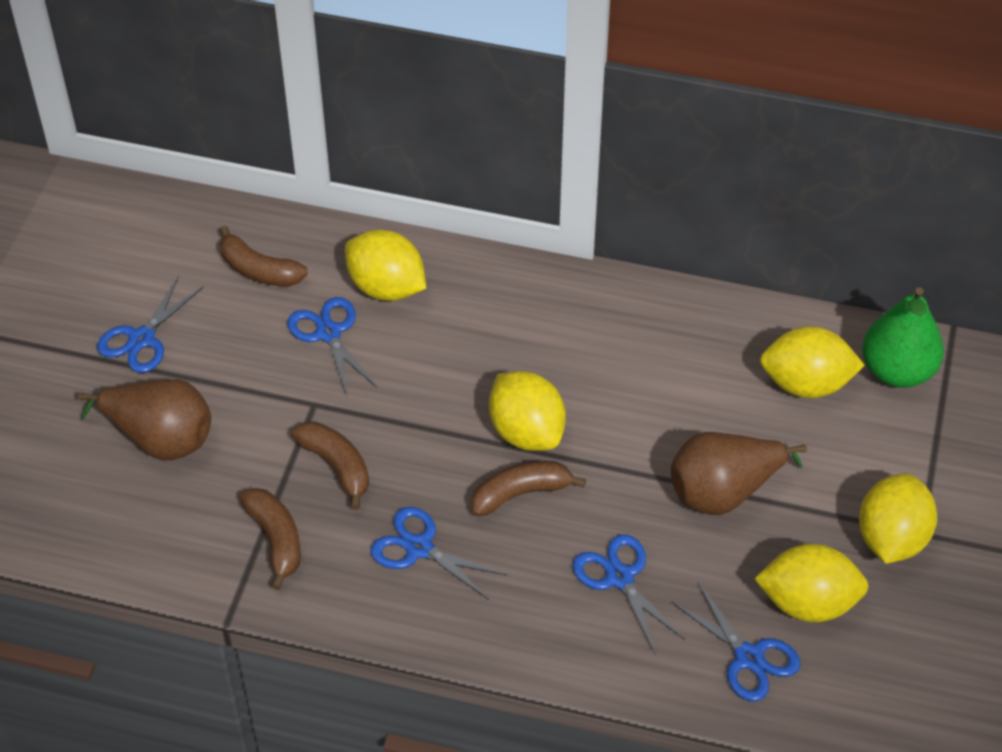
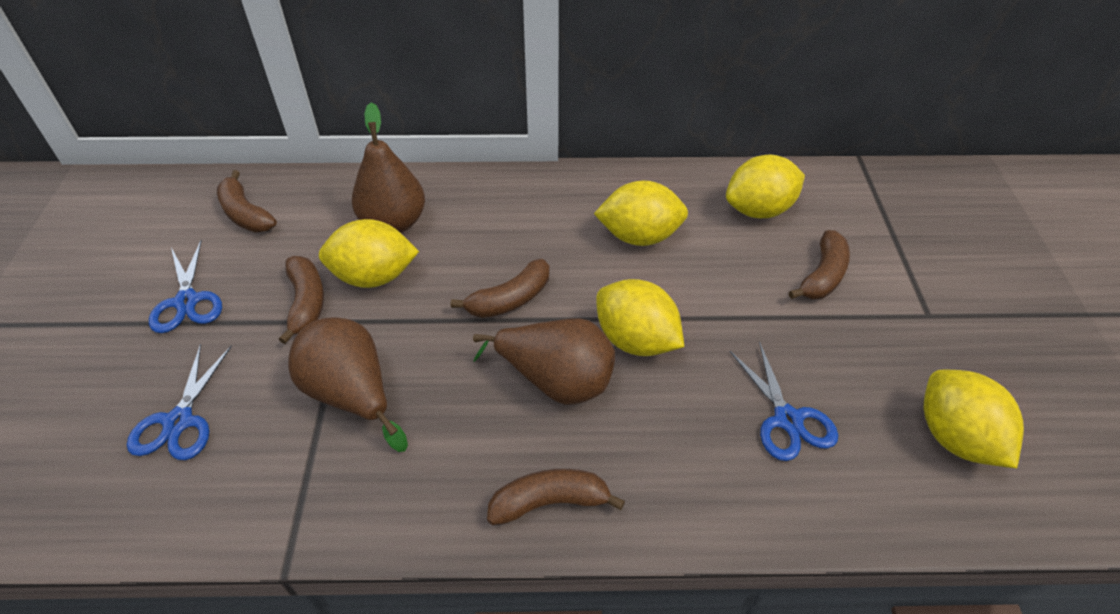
blue scissors: [97,276,204,373] [287,297,377,395] [370,507,507,600] [573,534,685,653] [672,583,801,702] = 5 -> [127,344,232,460] [149,240,222,333] [730,342,838,461] = 3
brown banana: [220,226,308,286] [239,488,301,590] [291,422,369,510] [471,461,586,517] = 4 -> [217,170,277,232] [279,256,324,344] [451,259,549,318] [487,469,625,525] [789,230,850,299] = 5
brown pear: [78,379,211,461] [671,432,807,515] = 2 -> [288,317,408,452] [352,102,425,233] [473,318,615,405] = 3
green pear: [862,287,944,388] = 1 -> none = 0

